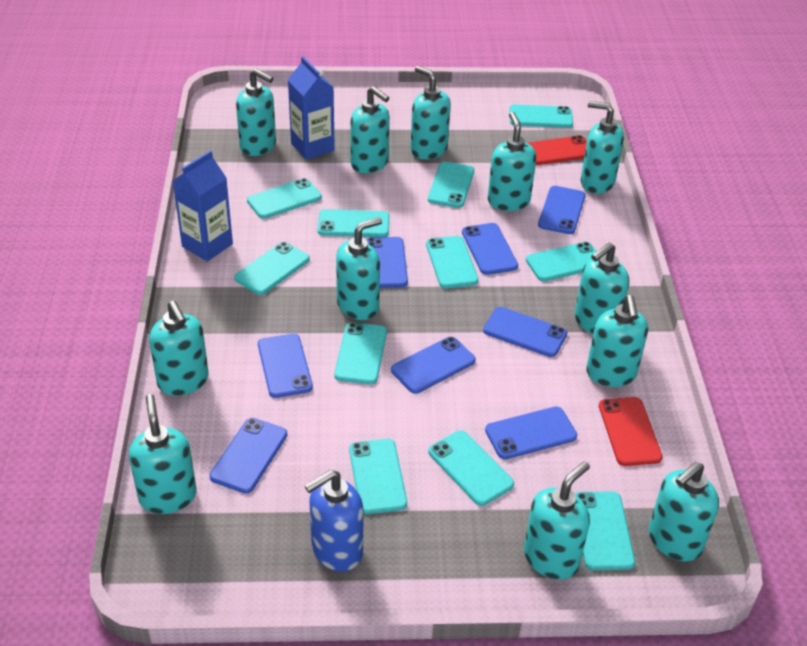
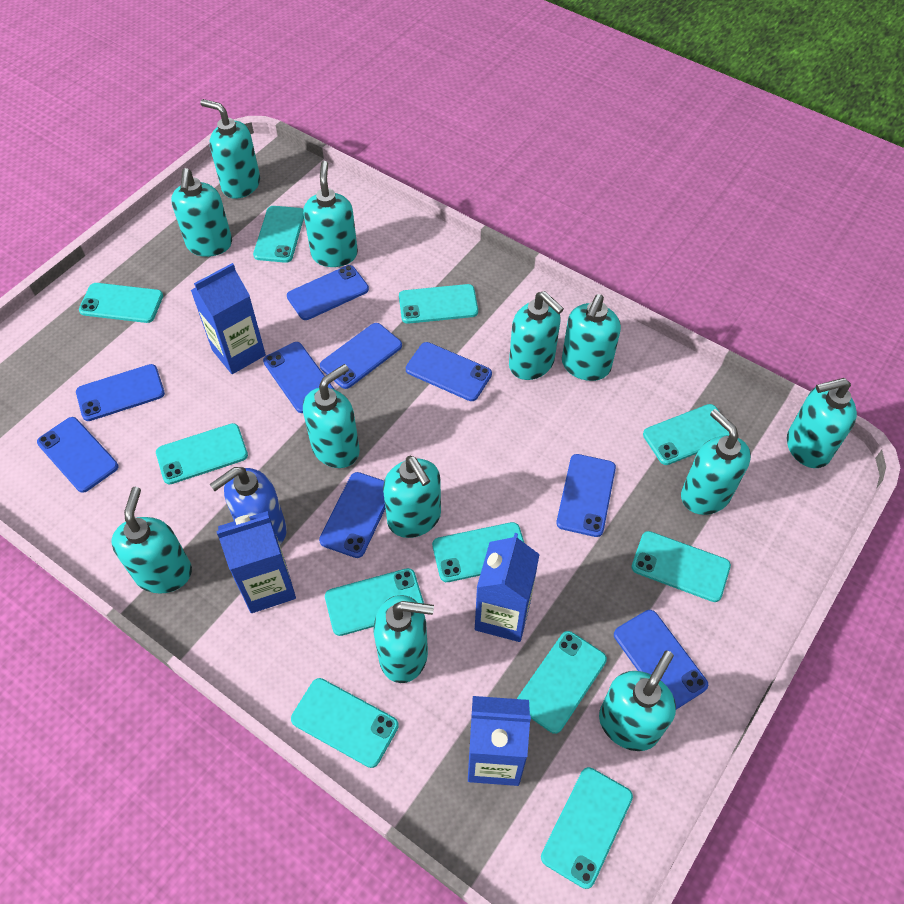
blue carton: [173,150,233,262] [288,56,335,160] = 2 -> [191,263,266,374] [216,511,296,613] [468,696,531,786] [475,533,540,642] = 4
blue phone: [210,418,287,494] [258,334,313,398] [366,237,408,288] [391,337,476,394] [462,223,518,275] [483,307,568,357] [485,406,577,459] [538,186,586,234] = 8 -> [37,417,118,493] [76,364,165,421] [263,342,335,413] [287,265,369,320] [319,472,386,558] [320,323,402,389] [406,342,492,401] [556,454,616,537] [614,610,708,710] = 9
red phone: [528,135,587,165] [599,397,663,466] = 2 -> none = 0

